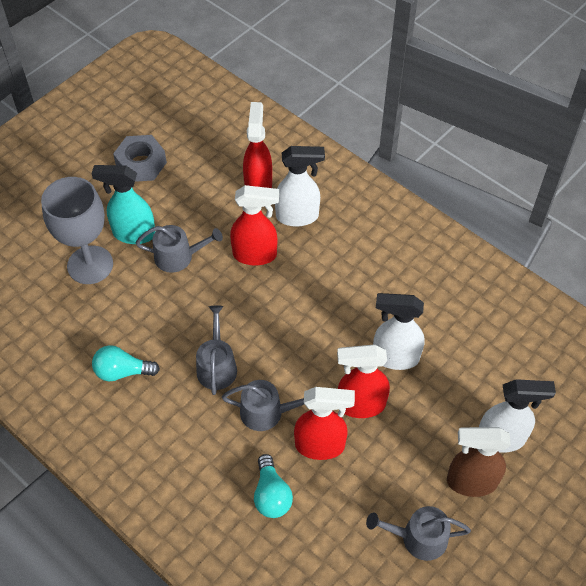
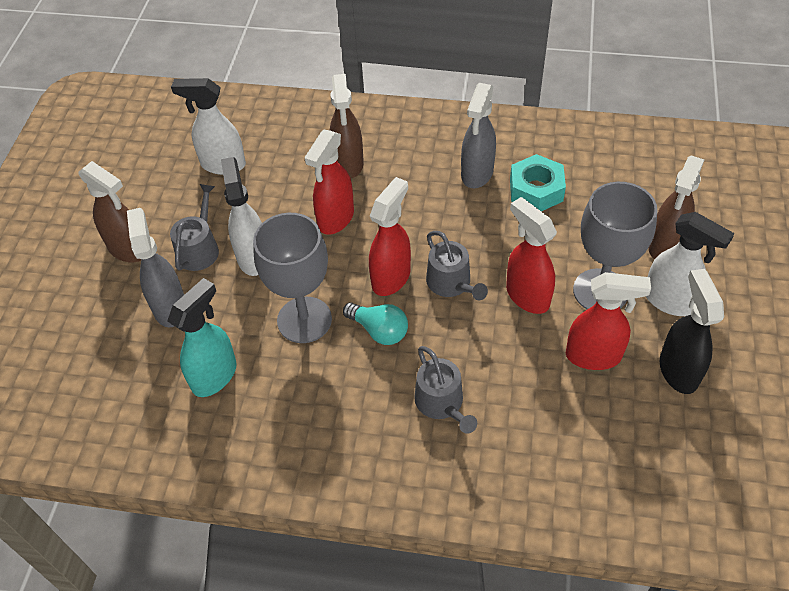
black spray bottle: none = 0 -> [660,269,724,394] = 1
brown spray bottle: [447,427,511,497] = 1 -> [78,161,141,262] [330,74,364,178] [648,156,704,259] = 3
grey goblet: [41,177,113,284] = 1 -> [253,213,332,343] [573,182,658,309] = 2
grey nut: [113,135,167,182] = 1 -> none = 0
grey spray bottle: none = 0 -> [127,208,184,327] [461,83,496,188] = 2
grey watering can: [136,225,223,273] [196,305,237,395] [222,380,304,431] [366,506,471,561] = 4 -> [170,184,219,271] [414,346,477,434] [426,231,488,300] = 3
turquoise light bulb: [92,345,160,381] [254,454,293,518] = 2 -> [343,302,408,345] = 1
turquoise nut: none = 0 -> [510,154,566,211] = 1

